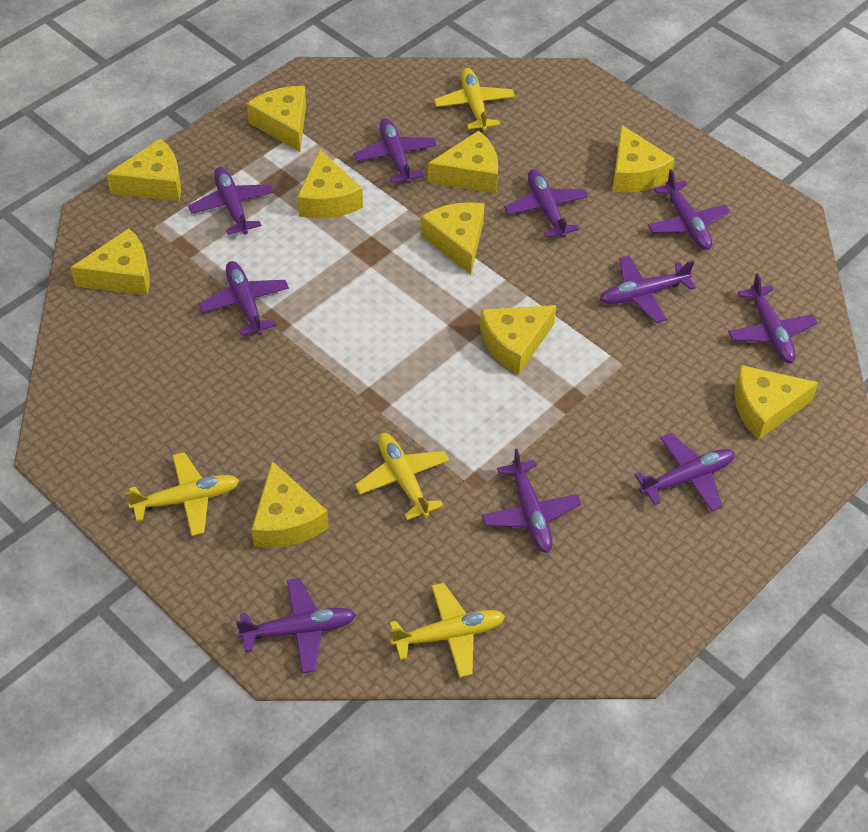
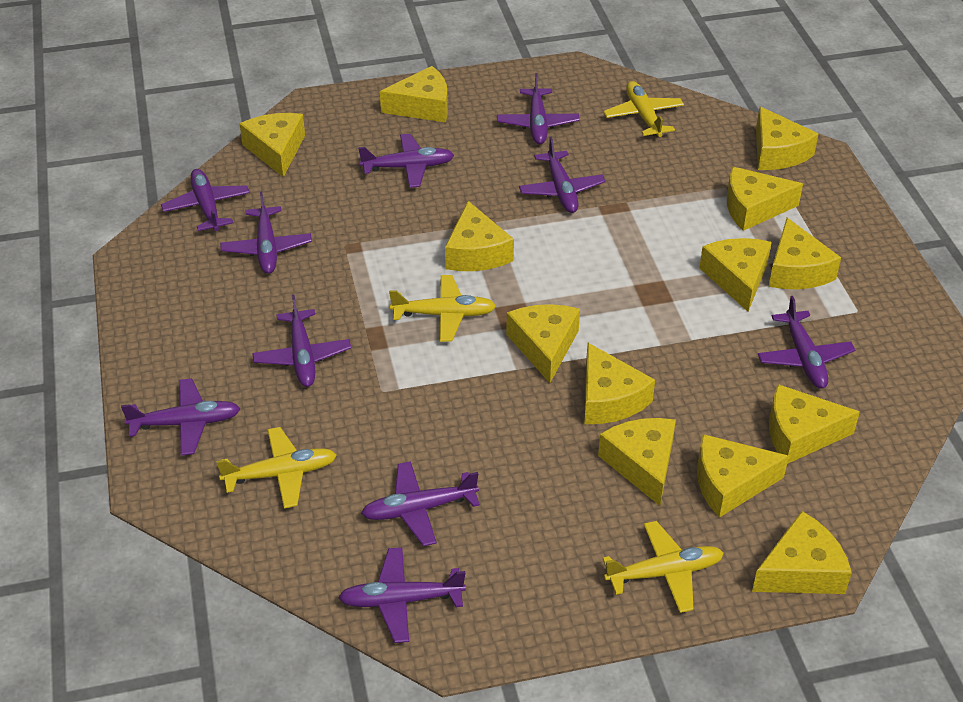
yellow cheese: [70,228,150,295] [106,138,181,201] [247,86,306,152] [251,461,329,548] [297,149,363,218] [421,202,485,275] [428,130,498,194] [480,305,557,374] [612,125,675,193] [734,365,819,440] = 10 -> [239,113,305,177] [380,66,448,123] [445,201,514,271] [506,304,580,383] [584,343,655,424] [598,418,676,506] [697,434,789,518] [700,238,772,311] [727,167,803,231] [752,511,852,594] [756,107,818,170] [769,218,841,289] [769,384,860,464] = 13

